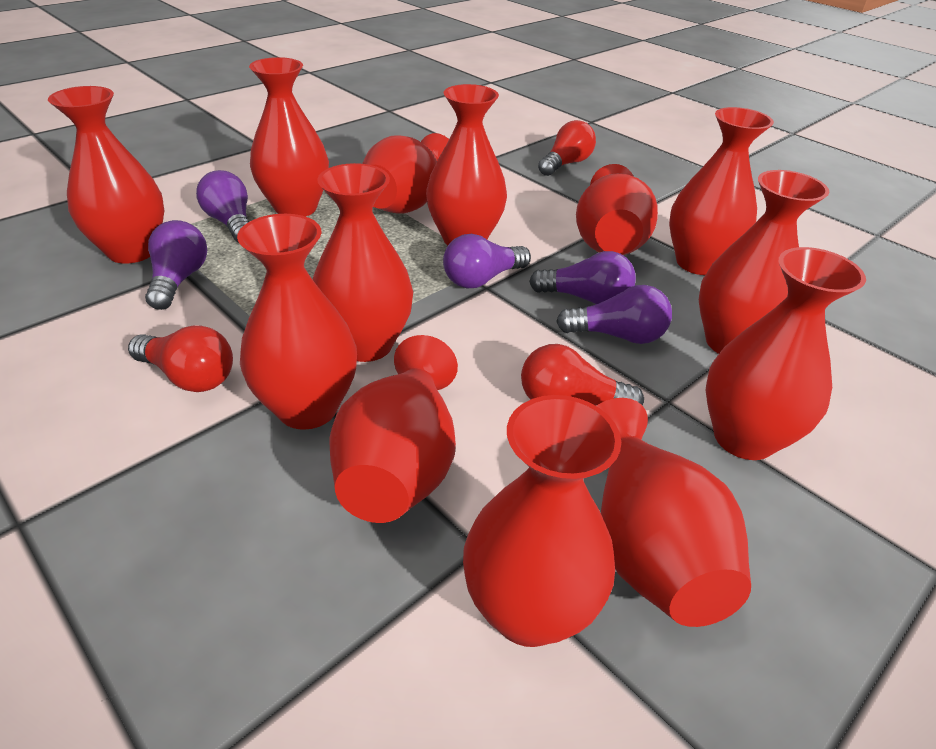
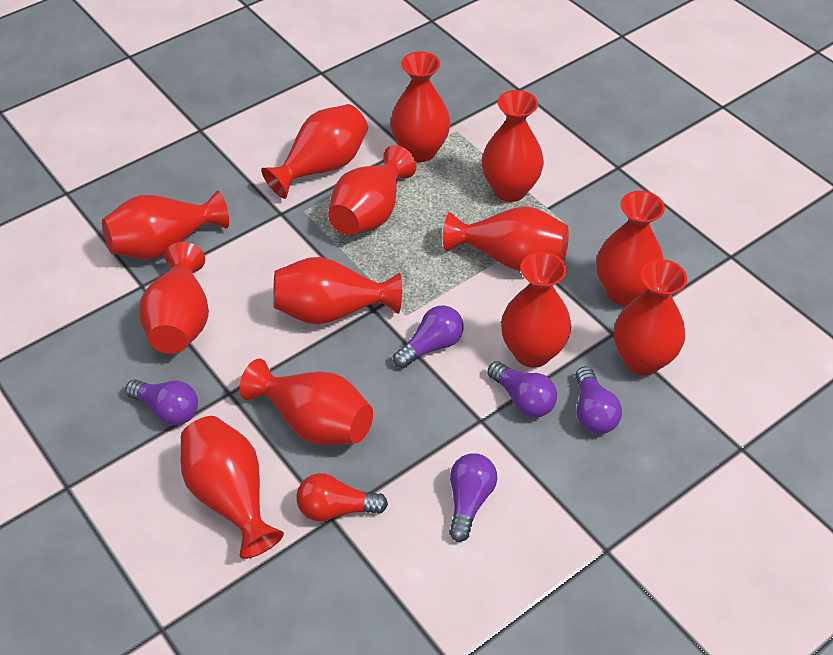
red light bulb: [128,325,233,392] [521,344,644,406] [538,120,596,176] = 3 -> [297,473,388,522] = 1

